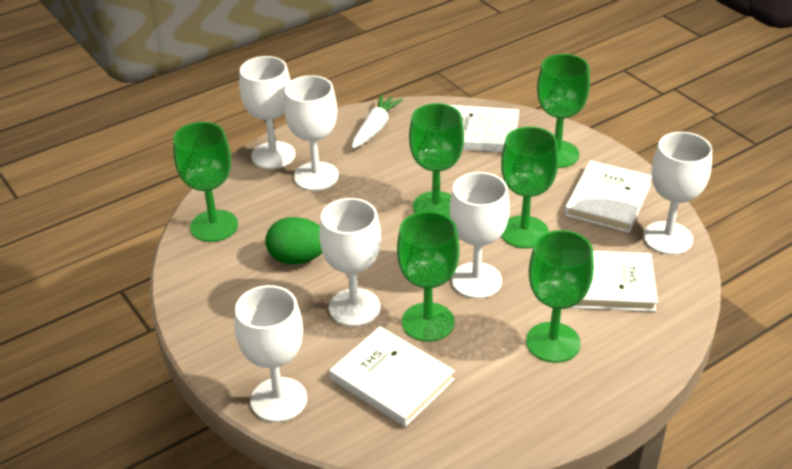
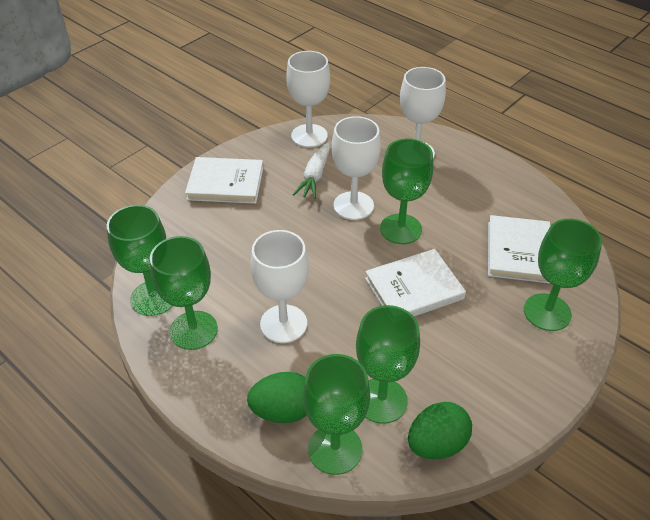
green egg: [265,217,322,264] = 1 -> [247,372,307,423] [408,402,472,459] = 2
white book: [330,326,455,427] [450,105,519,152] [565,161,652,233] [570,251,658,312] = 4 -> [185,157,263,204] [365,249,466,316] [488,215,551,284] = 3
white goblet: [235,285,307,422] [239,56,295,169] [284,75,339,191] [319,198,381,327] [449,172,510,298] [643,132,712,255] = 6 -> [251,230,309,343] [286,51,330,148] [332,116,381,220] [400,67,446,158] = 4

